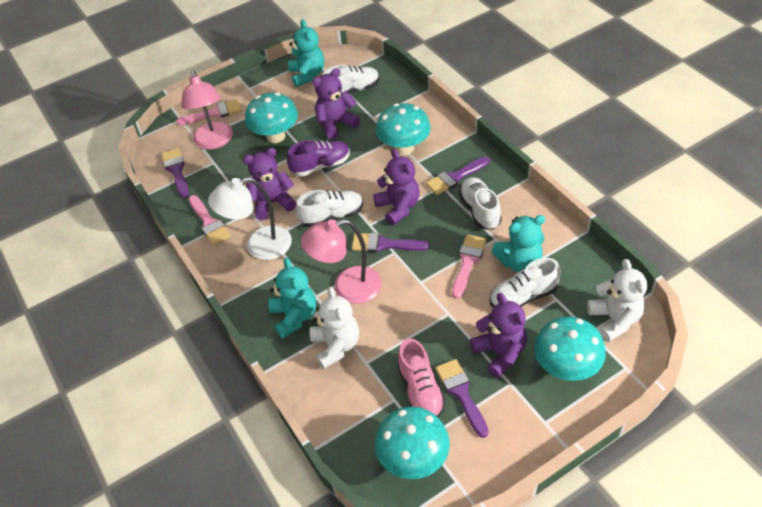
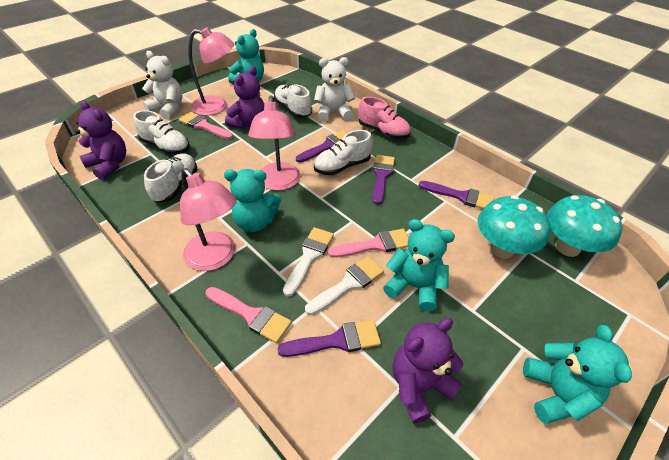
pink lamp: [181,70,233,149] [301,219,382,304] = 2 -> [180,168,237,271] [188,27,234,116] [248,96,301,191] = 3
purple shoe: [287,140,350,176] = 1 -> none = 0
purple teddy bear: [243,148,296,220] [312,68,360,139] [373,149,420,225] [470,293,527,378] = 4 -> [76,101,126,180] [225,66,264,129] [393,318,463,424] = 3
turquoise mushroom: [245,93,298,143] [375,407,450,479] [376,103,431,155] [534,316,606,381] = 4 -> [478,195,550,258] [547,195,622,257] = 2
turquoise teddy bear: [268,258,316,338] [288,19,324,87] [491,215,545,272] = 3 -> [224,169,281,232] [228,29,264,83] [383,219,455,311] [523,325,632,424] = 4
white brush: none = 0 -> [283,227,334,296] [305,256,384,315] = 2
white lamp: [208,177,292,260] = 1 -> none = 0

